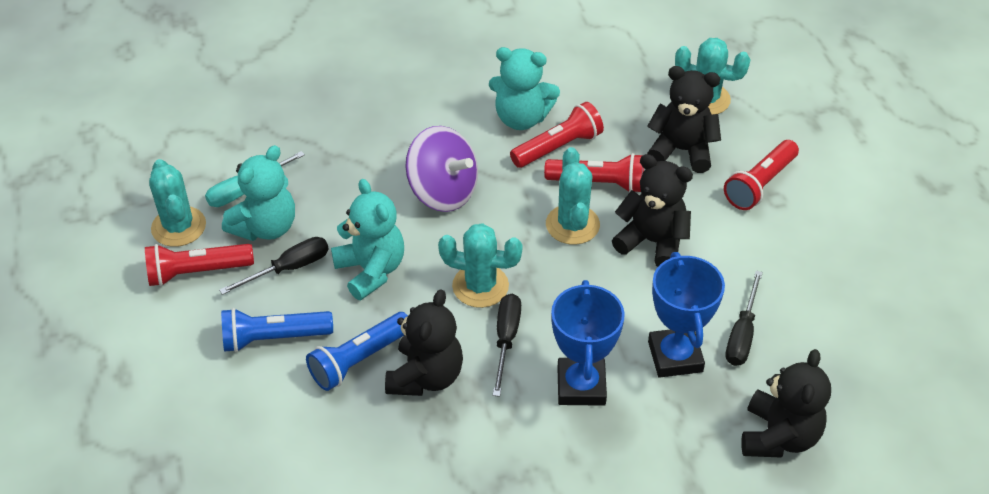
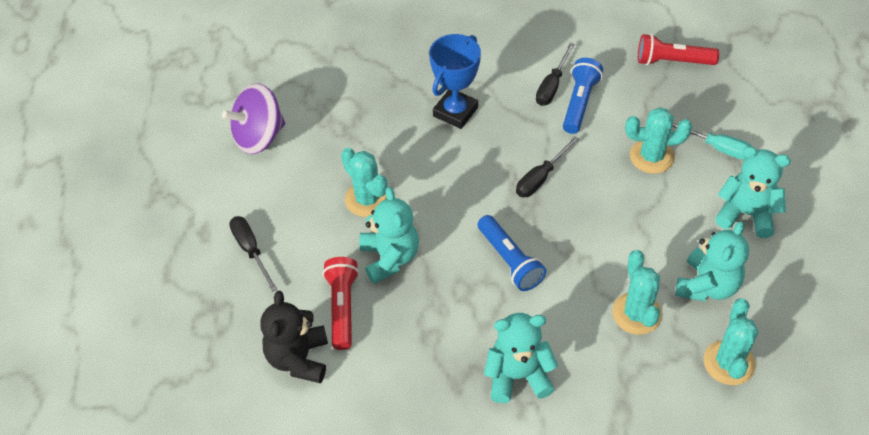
black teddy bear: [385,289,463,396] [612,154,693,267] [647,66,721,173] [741,349,831,458] = 4 -> [260,291,328,383] = 1
blue trophy: [551,280,625,406] [648,252,725,378] = 2 -> [429,34,481,129] = 1
red flashlight: [145,244,254,286] [510,102,604,168] [544,153,644,192] [724,140,799,210] = 4 -> [323,257,359,350] [638,34,719,65] = 2
turquoise teddy bear: [222,145,295,241] [331,179,404,300] [489,47,560,130] = 3 -> [360,187,419,284] [484,313,558,403] [675,221,749,302] [715,147,791,238] = 4

